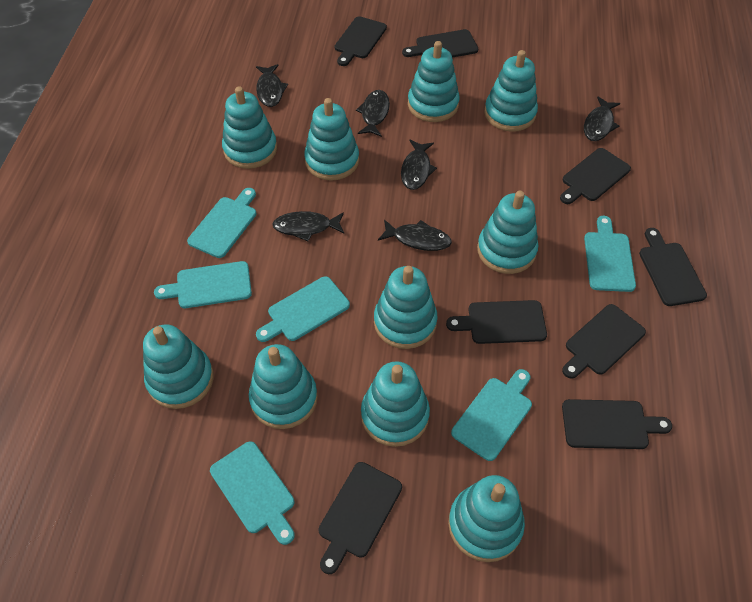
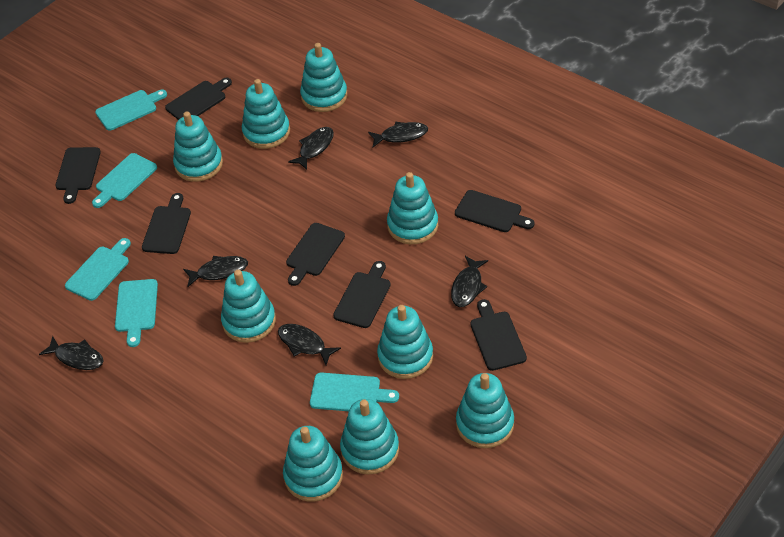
black cutting board: [319,462,402,574] [335,16,387,66] [402,29,478,58] [446,300,547,344] [560,148,631,204] [562,304,646,379] [562,399,672,449] [639,228,707,306] = 8 -> [55,147,101,204] [142,193,191,254] [165,78,232,120] [286,223,345,286] [333,261,391,328] [455,190,535,232] [470,299,527,371] = 7
turquoise cutting board: [154,261,252,308] [187,188,256,258] [210,441,295,545] [256,276,350,342] [451,369,532,461] [584,216,636,292] = 6 -> [65,238,131,301] [92,153,157,208] [95,90,167,131] [115,279,158,347] [310,372,399,411] = 5
turquoise stacking toy: [143,325,214,409] [222,86,277,169] [249,344,318,429] [304,98,359,181] [361,361,430,447] [374,266,438,349] [408,41,460,122] [448,475,525,562] [477,191,538,274] [484,50,538,132] = 10 -> [173,112,223,182] [221,270,276,343] [242,79,290,149] [283,426,343,502] [300,43,347,112] [340,399,399,475] [377,305,433,379] [387,172,438,244] [456,373,514,448] = 9

